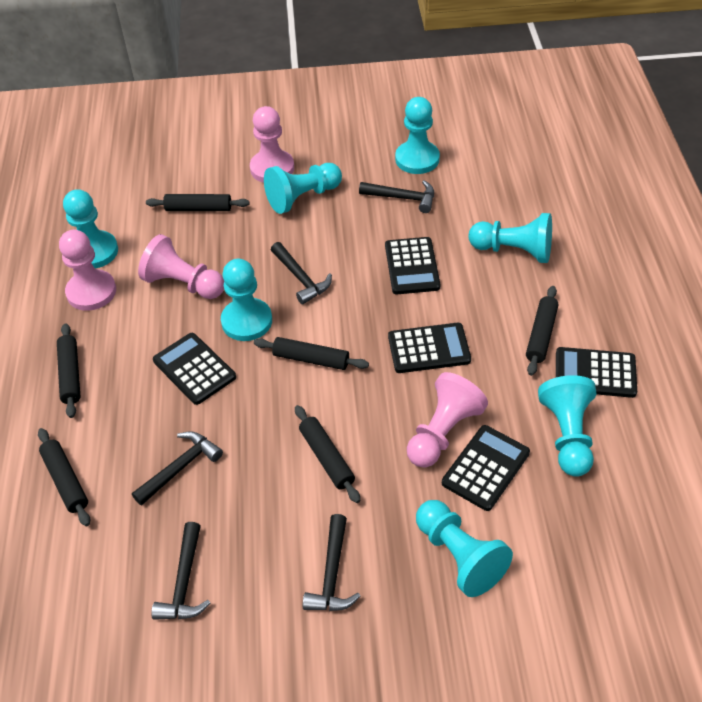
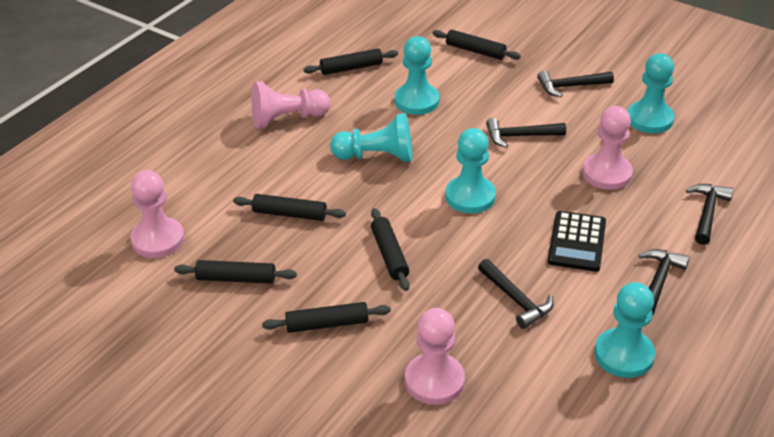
black calculator: [153,333,236,405] [385,237,441,294] [388,323,471,373] [442,425,530,511] [556,347,637,398] = 5 -> [548,211,606,272] = 1
turquoise pawn: [63,189,118,269] [221,259,272,341] [264,163,342,214] [395,97,440,174] [416,500,513,597] [469,213,552,263] [538,375,597,477] = 7 -> [330,113,412,162] [394,36,439,115] [445,128,496,213] [595,282,655,378] [627,53,674,133] = 5

